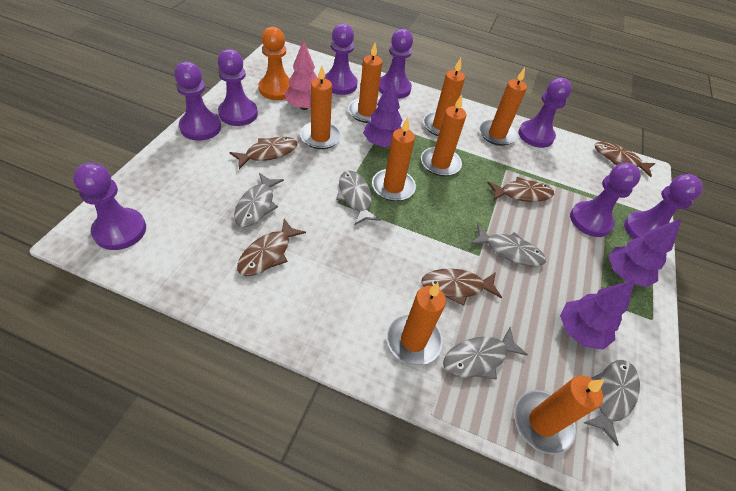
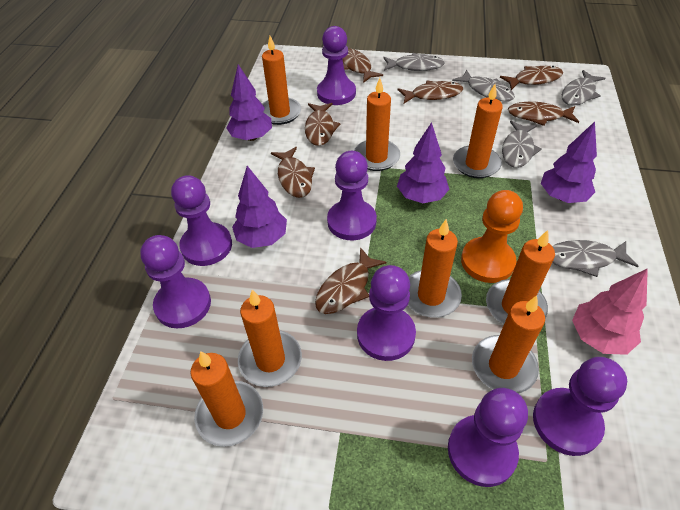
brown fish: [229,137,297,169] [237,219,306,276] [421,268,502,306] [487,177,554,202] [595,142,655,177] = 5 -> [271,147,315,198] [305,103,340,146] [315,247,387,314] [342,48,383,83] [398,80,463,103] [500,66,563,90] [508,102,579,126] = 7
purple pawn: [73,163,146,250] [174,62,221,141] [218,49,258,126] [325,23,358,95] [379,29,413,99] [518,78,572,148] [570,163,641,237] [624,174,703,239] = 8 -> [140,235,211,328] [171,175,232,266] [317,26,356,105] [327,151,377,241] [357,265,416,361] [448,388,528,487] [533,357,627,456] = 7
purple tree: [363,79,402,147] [560,280,635,350] [608,218,682,287] = 3 -> [226,65,272,141] [232,166,287,248] [397,122,449,203] [541,122,597,203] = 4

